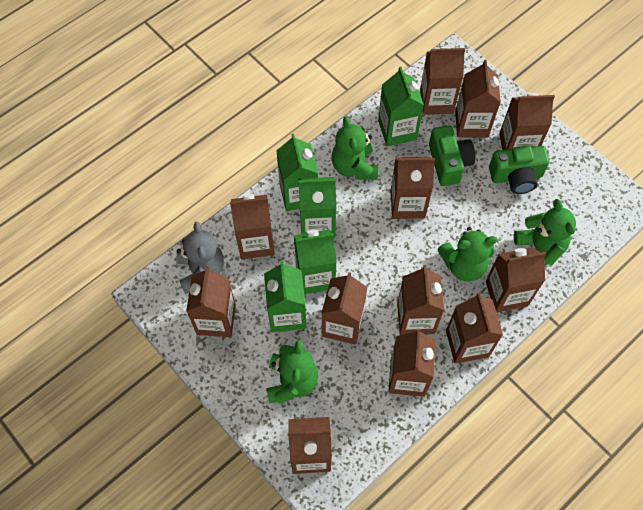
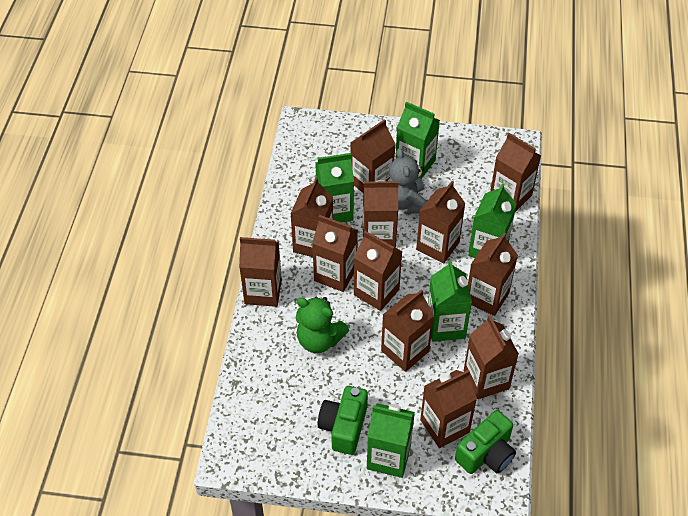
green teddy bear: [267,340,318,404] [332,116,378,180] [437,227,498,281] [514,199,576,266] = 4 -> [296,297,349,353] = 1

